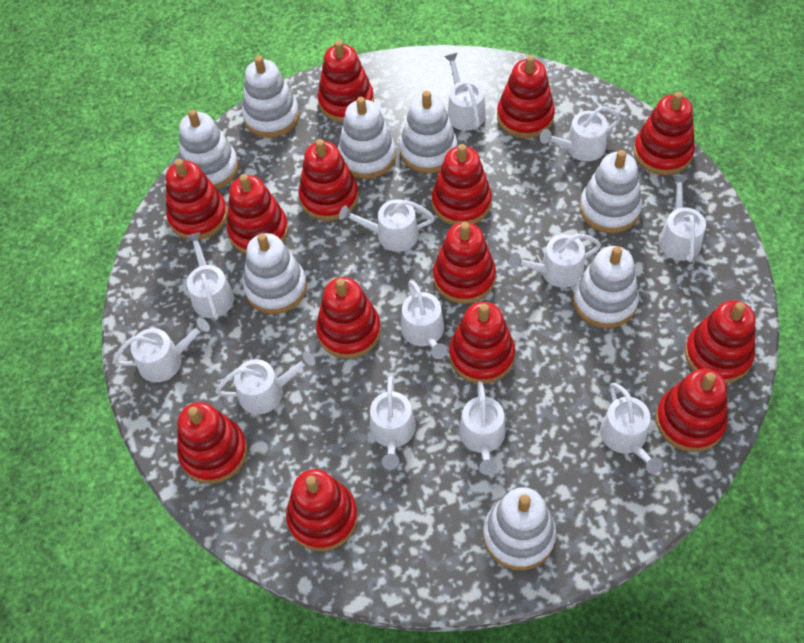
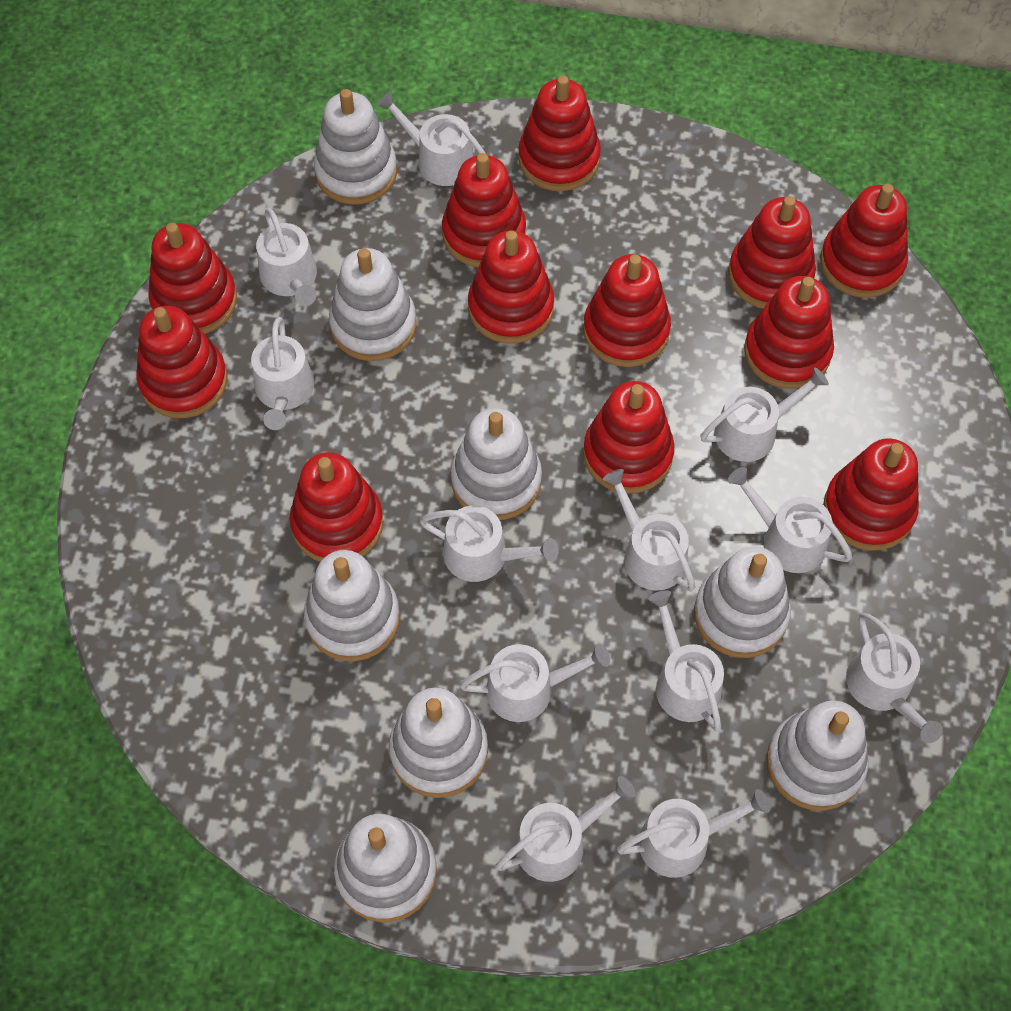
red stacking toy: [166,159,228,240] [177,402,248,484] [227,174,288,254] [286,469,358,551] [299,139,358,221] [316,277,381,359] [317,40,374,122] [432,144,492,225] [433,222,496,304] [449,302,515,384] [497,55,555,138] [634,91,695,175] [656,369,728,452] [685,300,756,383] = 14 -> [136,306,228,418] [148,223,237,334] [290,452,383,562] [442,153,526,267] [468,230,554,344] [519,75,601,191] [583,254,671,367] [583,381,674,494] [728,196,816,309] [744,276,834,389] [820,184,908,298] [823,438,919,551] = 12

